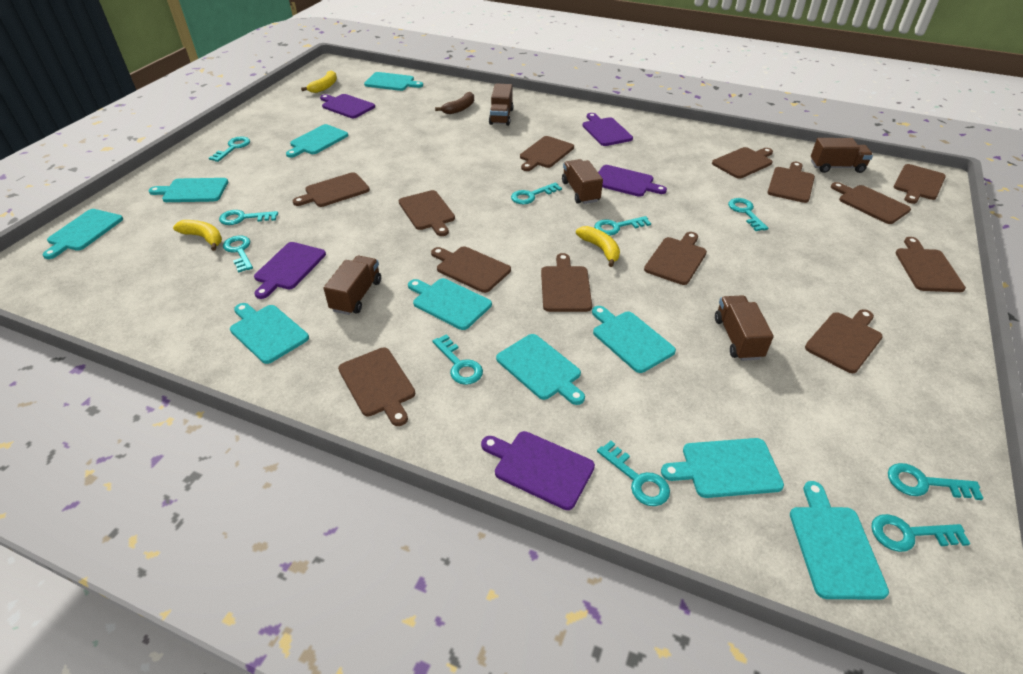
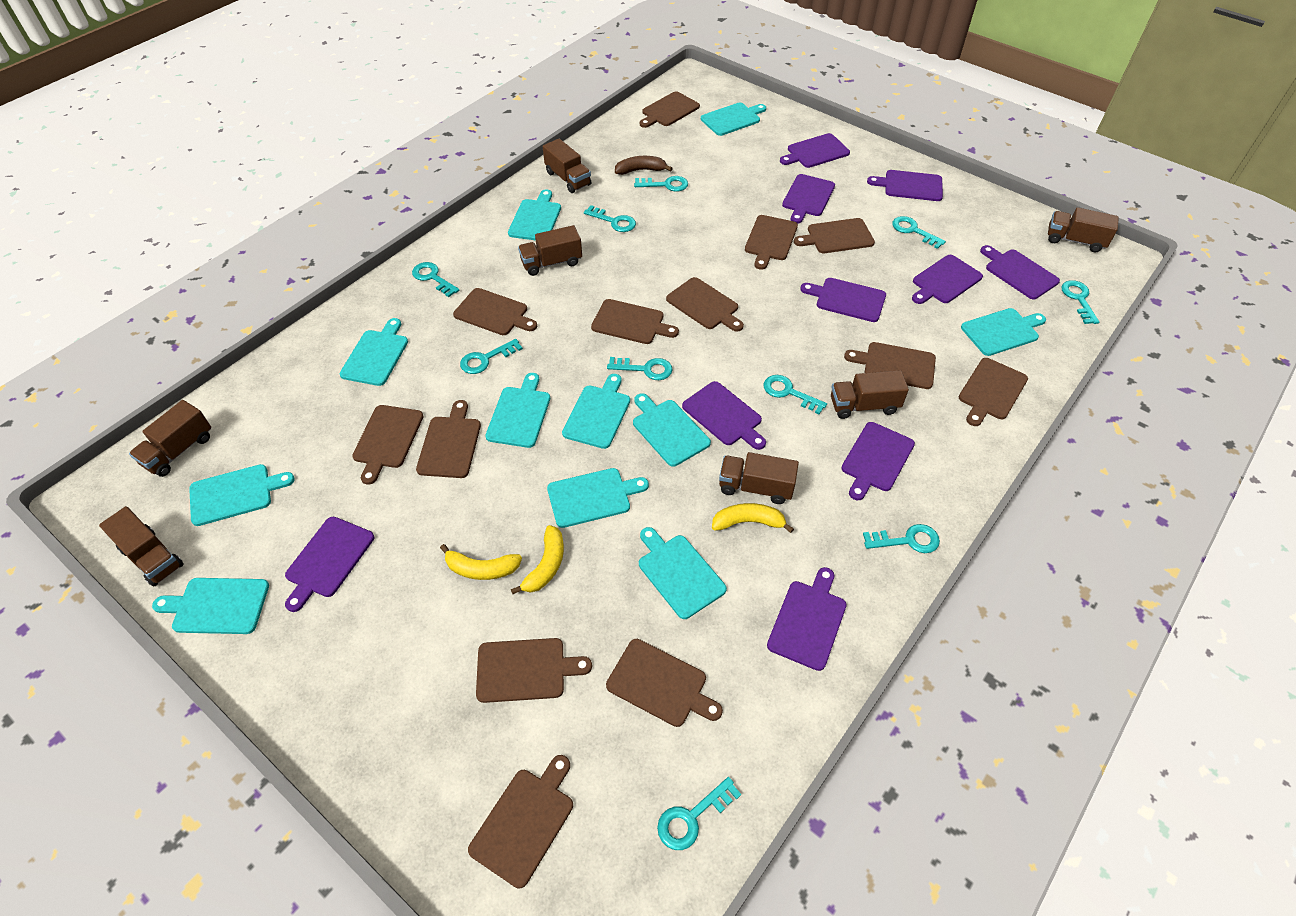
brown truck: [324,256,381,315] [489,83,513,126] [562,159,603,204] [715,295,774,361] [811,138,873,173] = 5 -> [99,506,184,587] [129,400,211,477] [518,225,582,276] [543,139,591,193] [719,452,799,504] [831,370,909,419] [1048,207,1119,252] = 7
purple cutting board: [254,242,326,299] [320,94,375,118] [481,431,595,510] [583,113,633,146] [598,165,667,197] = 5 -> [285,517,374,612] [682,381,766,450] [767,567,847,671] [780,133,850,168] [782,174,835,224] [800,278,886,322] [841,422,915,500] [867,170,943,201] [912,255,983,304] [980,245,1060,299] = 10
turquoise cutting board: [42,209,123,259] [149,178,228,202] [230,303,309,364] [286,124,348,158] [364,72,423,91] [408,278,492,330] [496,334,585,405] [592,306,676,373] [661,438,784,498] [790,481,889,600] = 10 -> [152,578,269,634] [189,464,295,526] [340,318,408,386] [485,373,550,448] [508,190,561,241] [547,468,649,528] [562,374,630,449] [633,393,711,467] [639,527,727,619] [701,103,766,136] [961,308,1046,356] = 11

